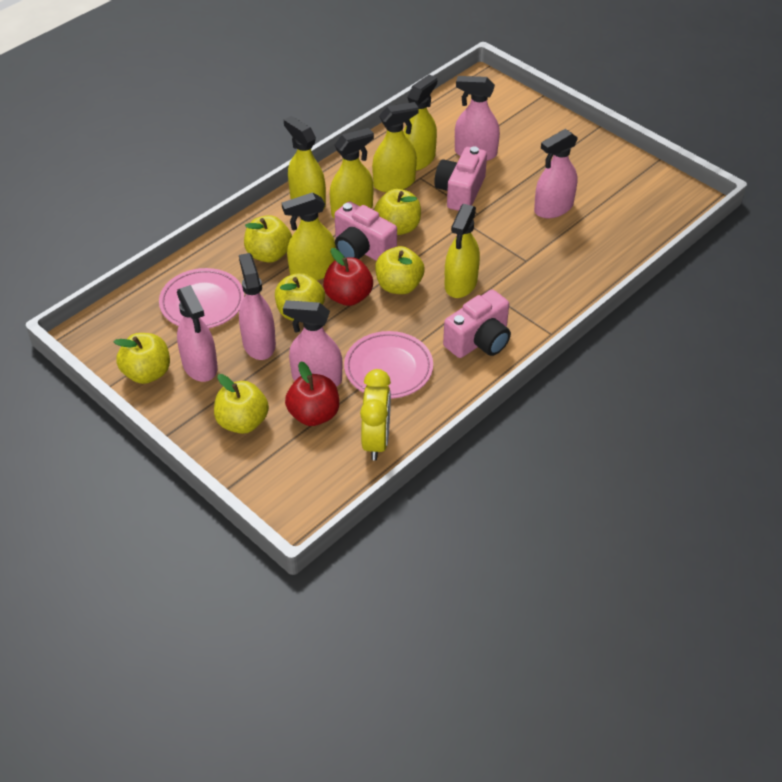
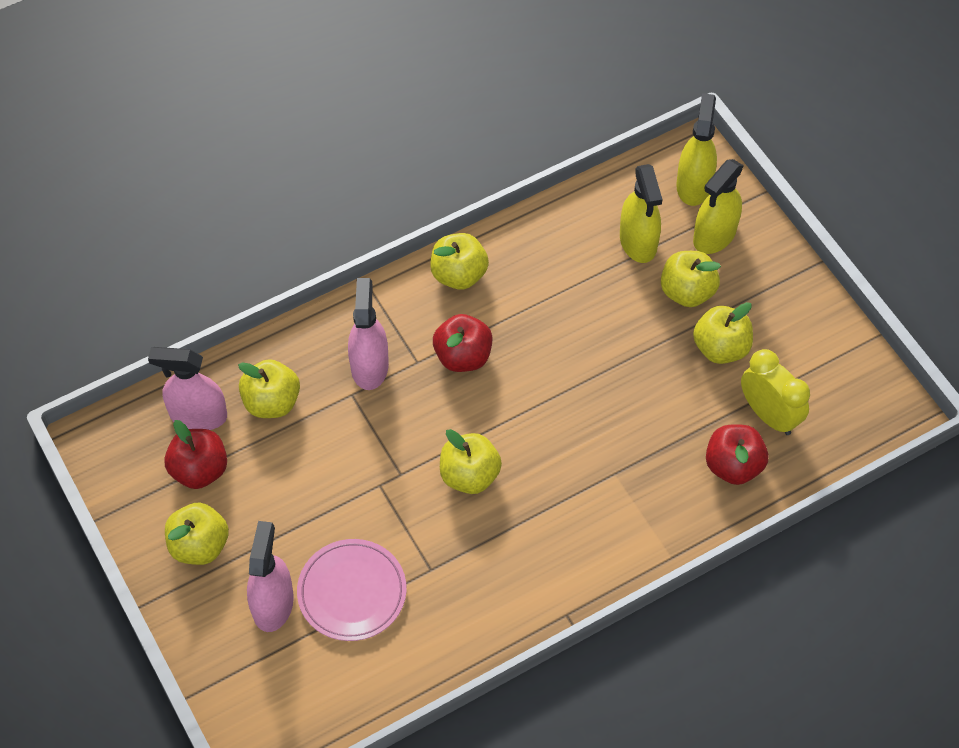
pink camera: [335,201,397,261] [434,146,487,211] [443,290,511,358] = 3 -> none = 0
pink plate: [159,268,244,328] [344,331,433,398] = 2 -> [297,539,407,641] = 1
pink spray bottle: [177,285,218,382] [239,253,276,360] [283,300,343,387] [455,76,500,161] [534,129,578,218] = 5 -> [148,347,227,430] [247,521,294,632] [348,278,389,390] = 3
red apple: [285,361,339,426] [323,248,373,306] = 2 -> [164,420,227,489] [433,314,493,372] [706,425,768,485] = 3
yellow spray bottle: [282,192,336,280] [284,116,326,208] [330,128,374,219] [372,102,419,192] [403,75,437,171] [445,204,480,298] = 6 -> [620,164,662,263] [676,93,717,206] [693,159,744,254] = 3

